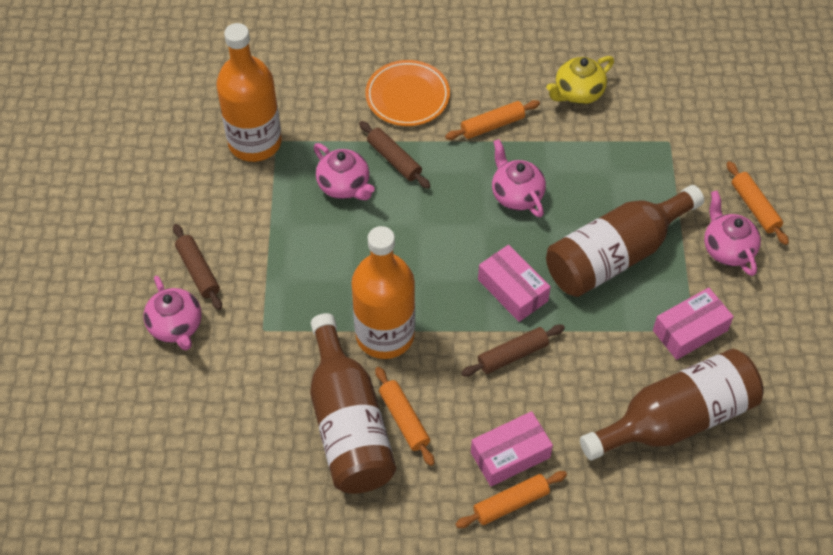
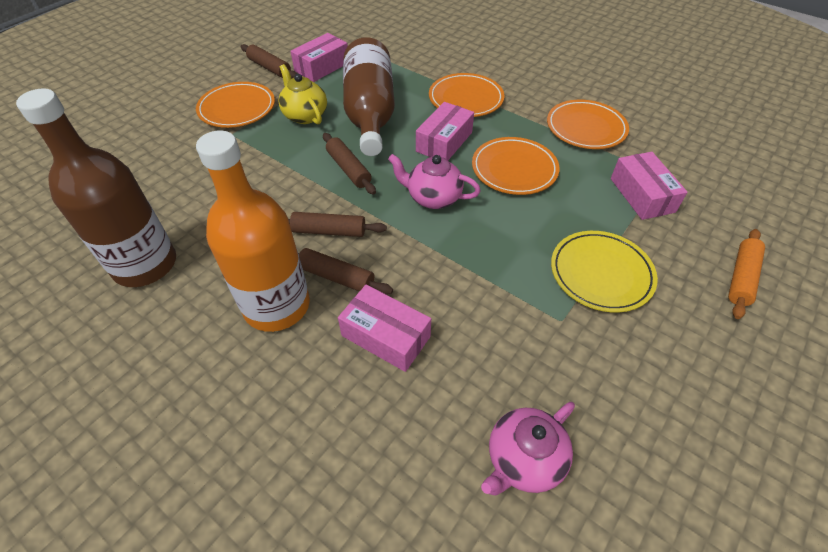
brown bottle: [310,313,396,494] [546,185,704,297] [580,349,764,460] = 3 -> [16,88,176,287] [343,37,395,156] = 2
brown rolling pin: [173,224,222,310] [359,121,430,189] [461,325,565,377] = 3 -> [241,44,296,78] [288,212,387,237] [298,248,393,295] [323,133,376,195] = 4
orange bottle: [216,23,282,162] [351,226,415,359] = 2 -> [196,130,310,332] = 1
orange plate: [365,60,450,126] = 1 -> [196,82,275,128] [429,73,504,117] [472,137,559,195] [547,100,629,149] = 4
orange rolling pin: [375,367,434,466] [445,100,540,140] [455,471,567,528] [726,161,789,245] = 4 -> [728,229,765,319] = 1
pink box: [471,411,553,487] [478,245,551,322] [653,288,734,360] = 3 -> [290,33,348,82] [338,285,431,372] [416,102,474,160] [611,152,688,220] = 4
pink teapot: [144,276,202,350] [314,143,375,200] [492,139,546,217] [704,191,761,276] = 4 -> [388,154,481,209] [481,402,575,496] = 2
yellow plate: none = 0 -> [551,231,658,312] = 1

